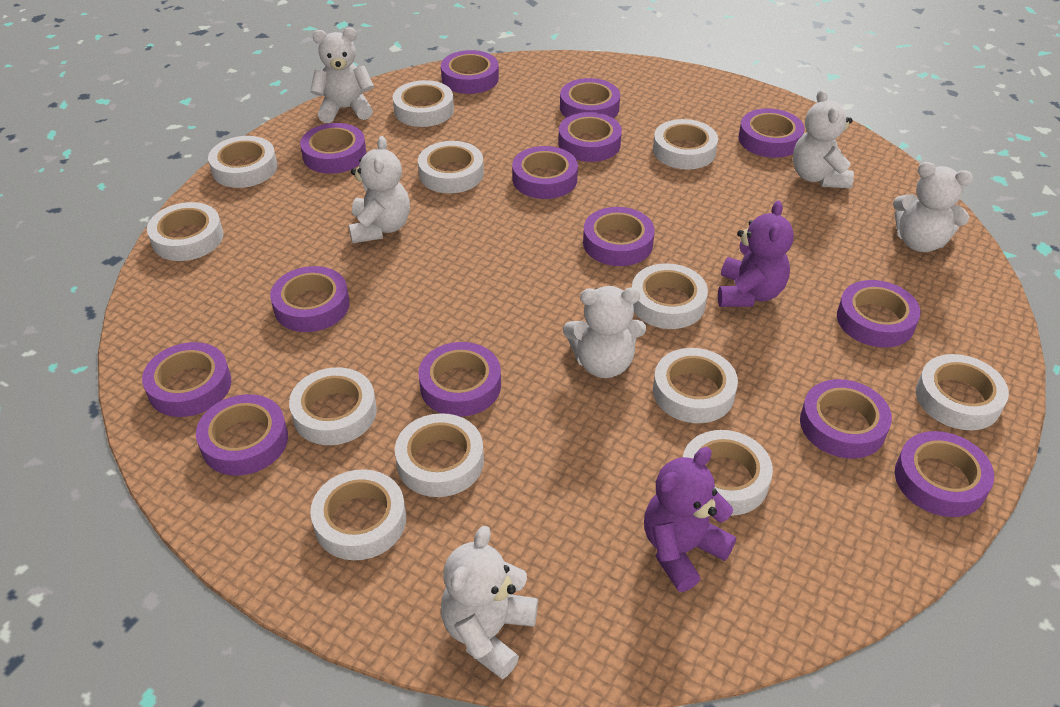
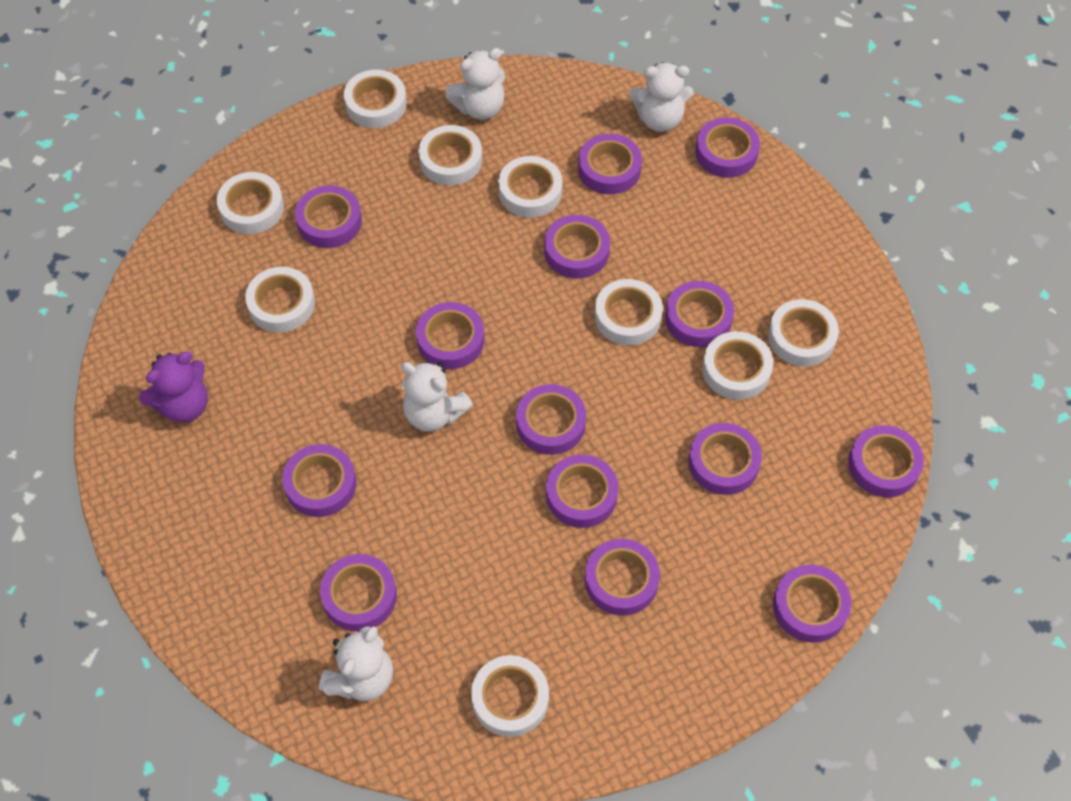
purple teddy bear: [644,447,736,592] [718,200,794,307] = 2 -> [139,352,208,423] = 1
white tape: [147,202,223,261] [208,136,277,188] [289,367,377,445] [310,469,406,560] [393,80,454,127] [395,413,484,497] [418,141,484,193] [632,263,708,329] [653,119,718,169] [653,348,738,423] [683,430,773,516] [916,354,1009,430] = 12 -> [217,172,284,234] [245,267,315,333] [344,70,407,128] [419,125,482,186] [471,655,549,737] [498,156,562,218] [595,279,663,345] [702,331,773,400] [768,299,839,366] = 9
white teddy bear: [310,28,374,123] [349,136,410,243] [441,526,538,679] [563,286,646,378] [793,89,854,188] [893,162,973,252] = 6 -> [319,626,393,701] [401,361,473,432] [446,48,505,120] [629,62,693,132] = 4

